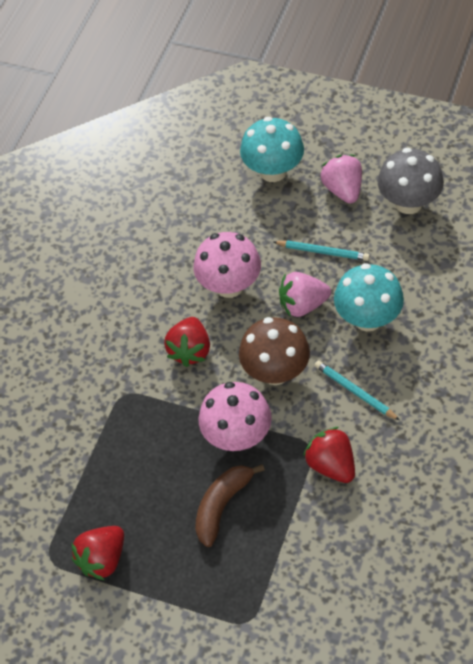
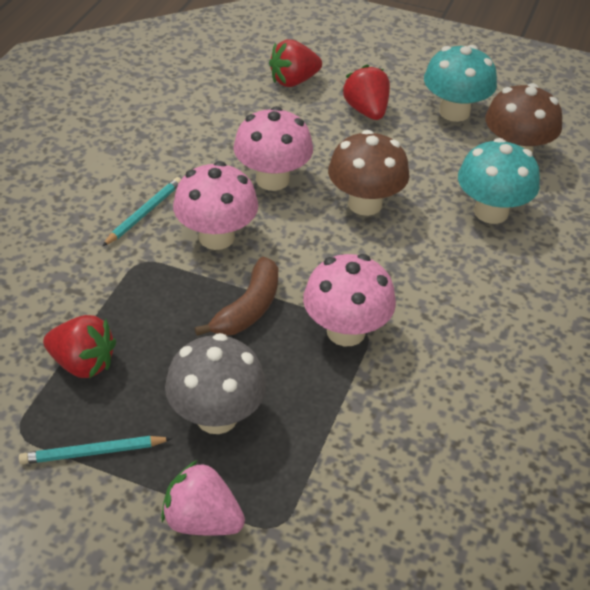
brown mushroom: [239,317,310,385] = 1 -> [328,130,409,216] [485,83,562,154] = 2
pink mushroom: [193,232,261,298] [199,382,272,451] = 2 -> [173,161,258,250] [234,106,313,191] [303,254,396,346] = 3
pink strawberry: [279,272,331,317] [320,155,362,204] = 2 -> [161,460,245,536] = 1

